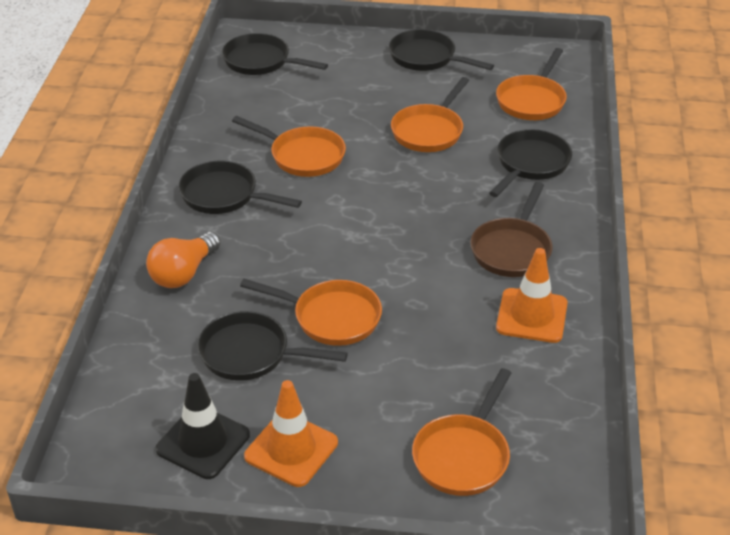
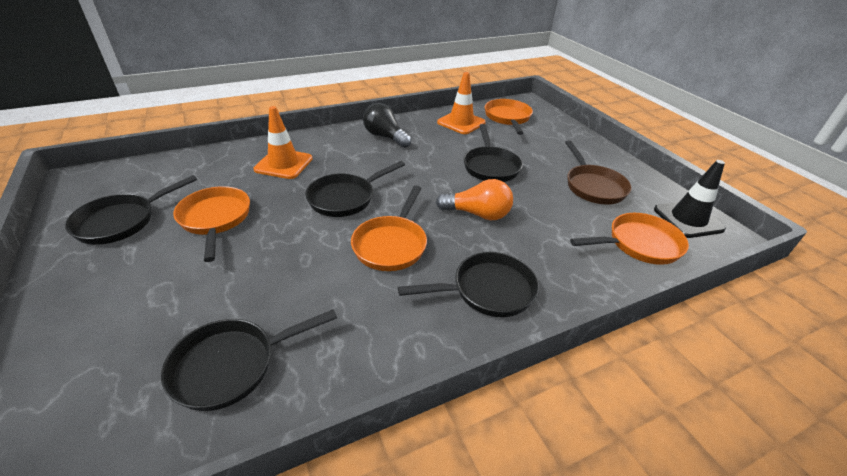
black light bulb: none = 0 -> [363,103,412,148] = 1
orange pan: [232,116,346,177] [240,279,382,346] [391,77,469,152] [412,368,511,496] [496,48,567,120] = 5 -> [173,186,250,262] [351,186,427,271] [485,99,533,135] [570,213,689,265] = 4

